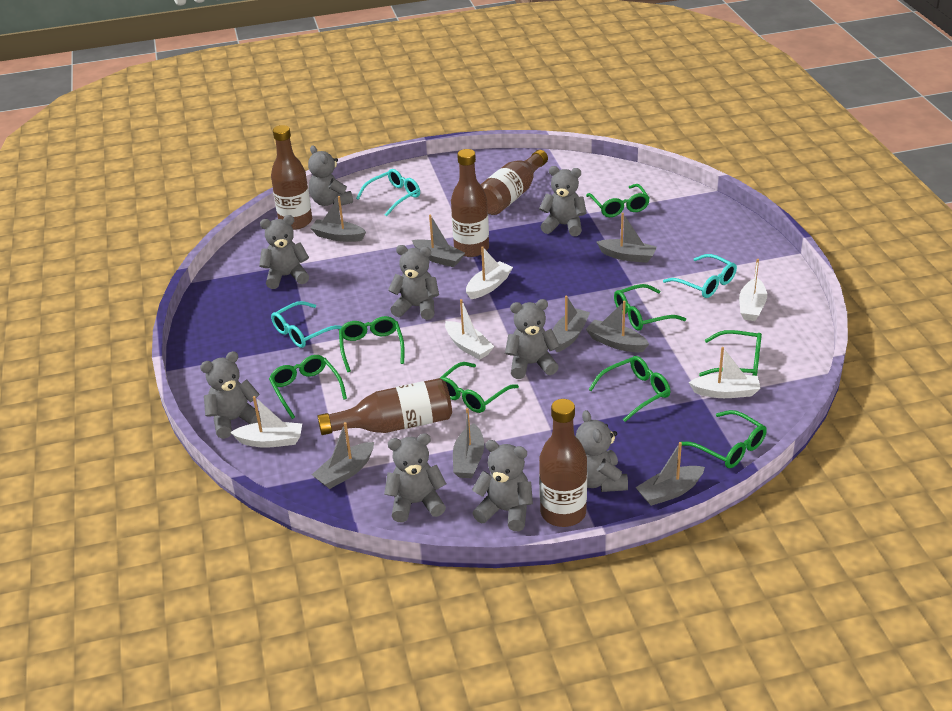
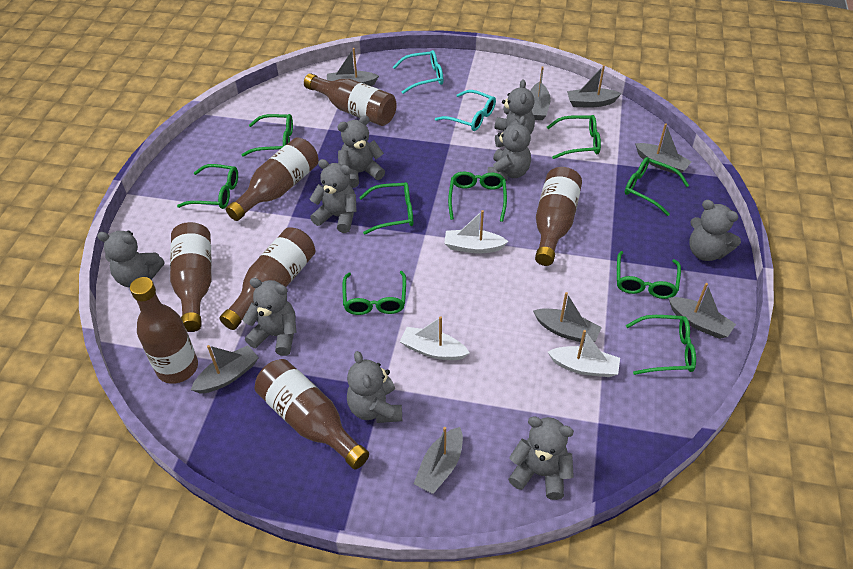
brown bottle: [271,125,312,230] [317,378,452,435] [451,149,489,257] [480,150,548,215] [539,399,587,527] = 5 -> [130,277,198,384] [170,222,212,332] [220,227,315,330] [226,138,319,221] [255,359,369,469] [304,73,397,126] [535,167,582,266] = 7
green glasses: [269,355,347,419] [339,316,405,372] [440,362,519,413] [586,184,650,217] [588,356,670,422] [614,284,686,331] [682,410,767,468] [699,330,762,376] = 8 -> [177,164,238,209] [242,114,293,157] [342,271,406,315] [359,182,413,235] [448,172,507,222] [547,115,601,159] [617,251,681,299] [625,157,689,216] [626,315,696,375] = 9
turquoise glasses: [271,301,342,348] [356,169,420,217] [663,254,737,298] = 3 -> [393,50,443,94] [435,90,496,131] = 2
white boat: [230,396,302,448] [445,299,494,360] [466,246,513,299] [688,347,761,398] [739,259,767,321] = 5 -> [400,316,469,360] [444,210,509,253] [548,330,620,377] = 3

